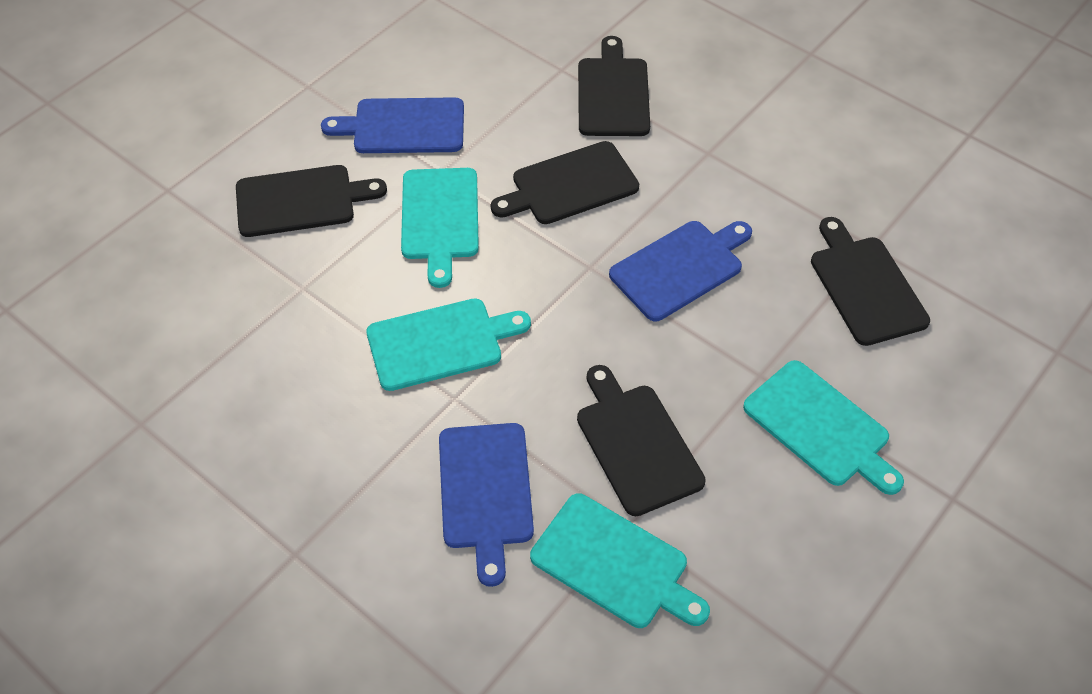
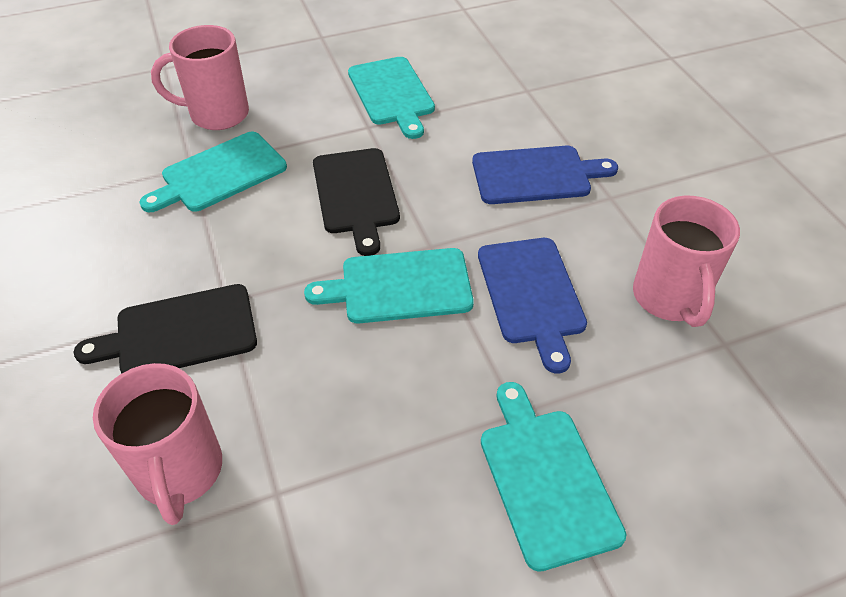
black cutting board: [236,165,387,237] [491,141,639,224] [577,365,706,516] [578,36,650,136] [811,217,930,346] = 5 -> [74,284,257,373] [313,148,400,256] = 2
blue cutting board: [321,97,464,153] [439,423,534,587] [609,221,752,321] = 3 -> [472,146,618,204] [478,238,587,373] = 2
pink mug: none = 0 -> [93,363,222,525] [151,25,249,130] [633,196,740,327] = 3

